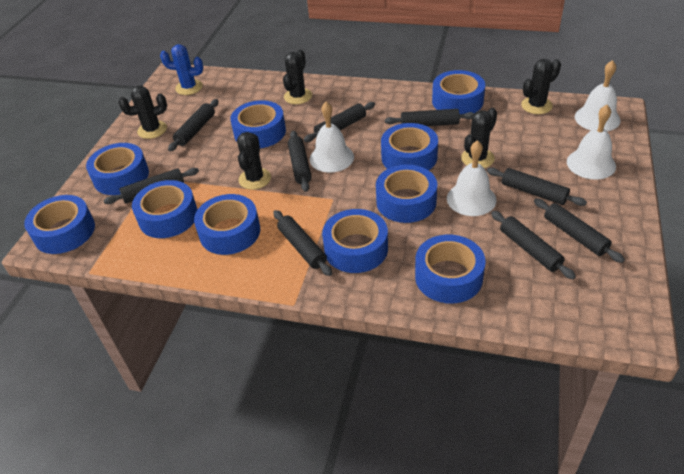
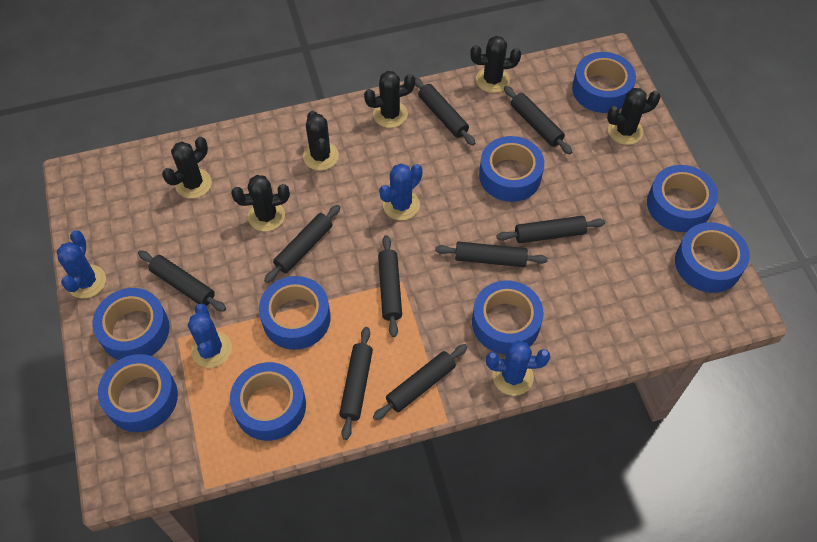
black cactus: [118,86,167,139] [237,132,271,190] [283,50,312,104] [461,108,497,168] [521,59,561,114] = 5 -> [162,137,212,199] [231,175,290,232] [303,111,339,171] [364,71,415,128] [470,36,521,93] [607,88,660,145] = 6
blue cactus: [160,44,203,95] = 1 -> [57,230,106,299] [188,304,232,368] [379,164,423,220] [486,340,550,396] = 4
blue tape: [24,195,95,254] [86,143,149,195] [132,180,198,238] [194,194,260,255] [230,100,286,148] [322,209,388,273] [376,164,437,223] [381,123,438,170] [415,235,486,304] [432,70,485,114] = 10 -> [92,288,170,360] [98,354,178,432] [230,362,306,441] [259,276,331,350] [472,280,543,354] [479,136,544,202] [572,52,636,113] [647,165,718,232] [675,222,750,293] = 9
white bell: [310,102,354,173] [447,140,496,216] [567,105,616,180] [575,60,621,131] = 4 -> none = 0

